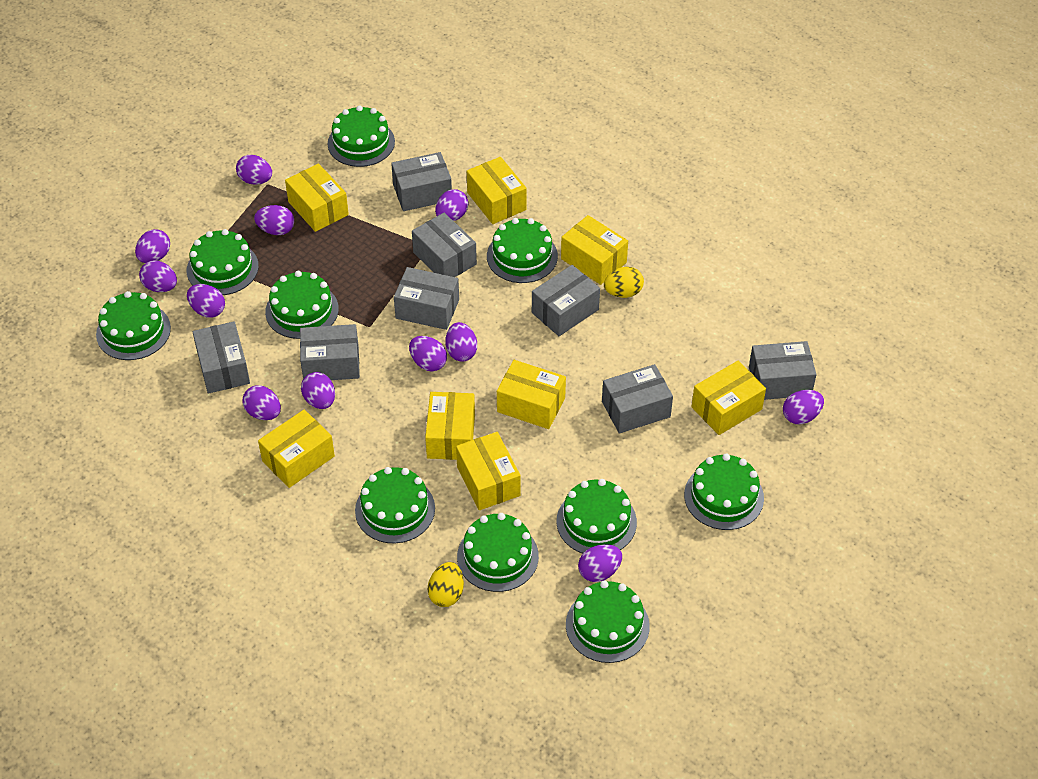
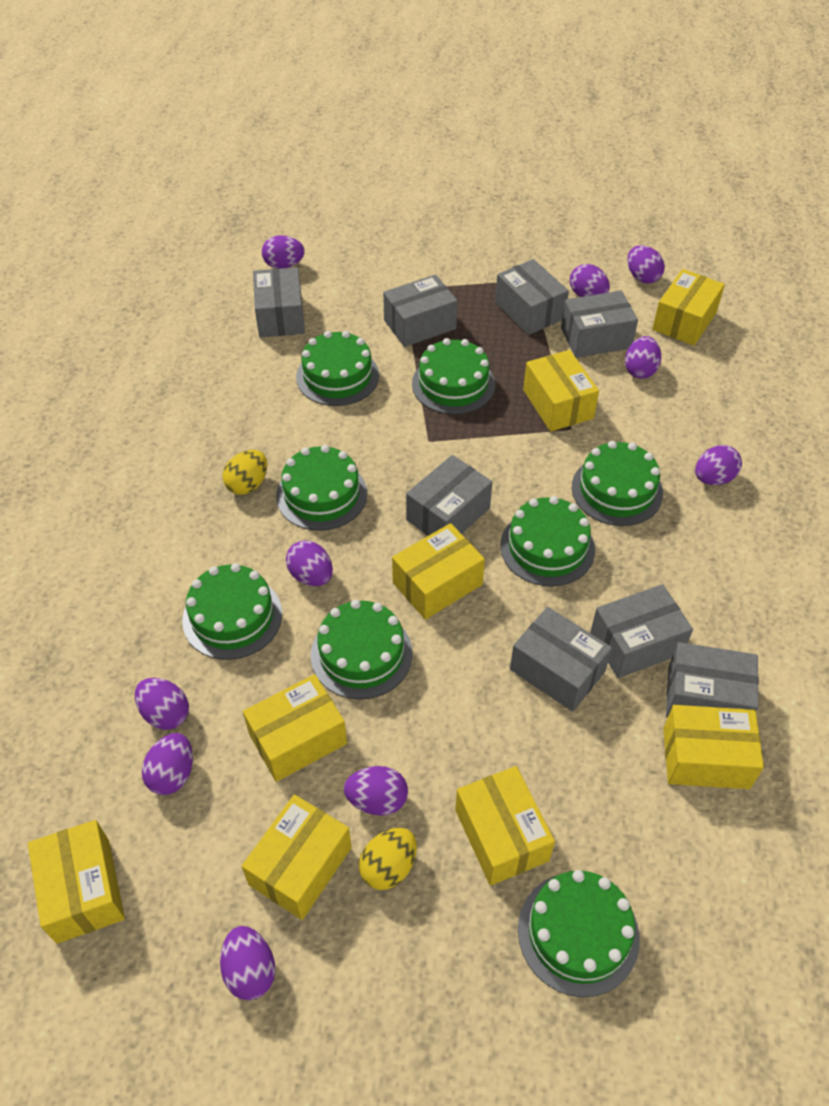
green cake: [96,291,171,360] [187,229,259,295] [265,271,339,339] [328,105,395,167] [355,467,435,543] [457,513,539,592] [487,218,558,283] [556,479,637,554] [566,581,650,663] [684,453,764,530] = 10 -> [182,563,282,660] [276,445,367,531] [296,331,379,406] [311,600,413,699] [412,338,495,414] [500,496,595,586] [518,870,640,997] [572,441,663,526] = 8
purple egg: [135,229,170,263] [139,261,177,292] [187,284,225,318] [236,155,272,185] [242,385,281,420] [254,205,294,235] [301,372,335,409] [409,336,447,371] [435,189,468,221] [446,322,477,362] [578,544,622,582] [783,390,824,424] = 12 -> [135,678,189,730] [142,733,193,795] [220,926,275,1000] [262,235,305,269] [286,540,333,586] [344,766,408,816] [570,264,610,297] [625,336,661,379] [627,245,665,284] [695,445,742,485] = 10

